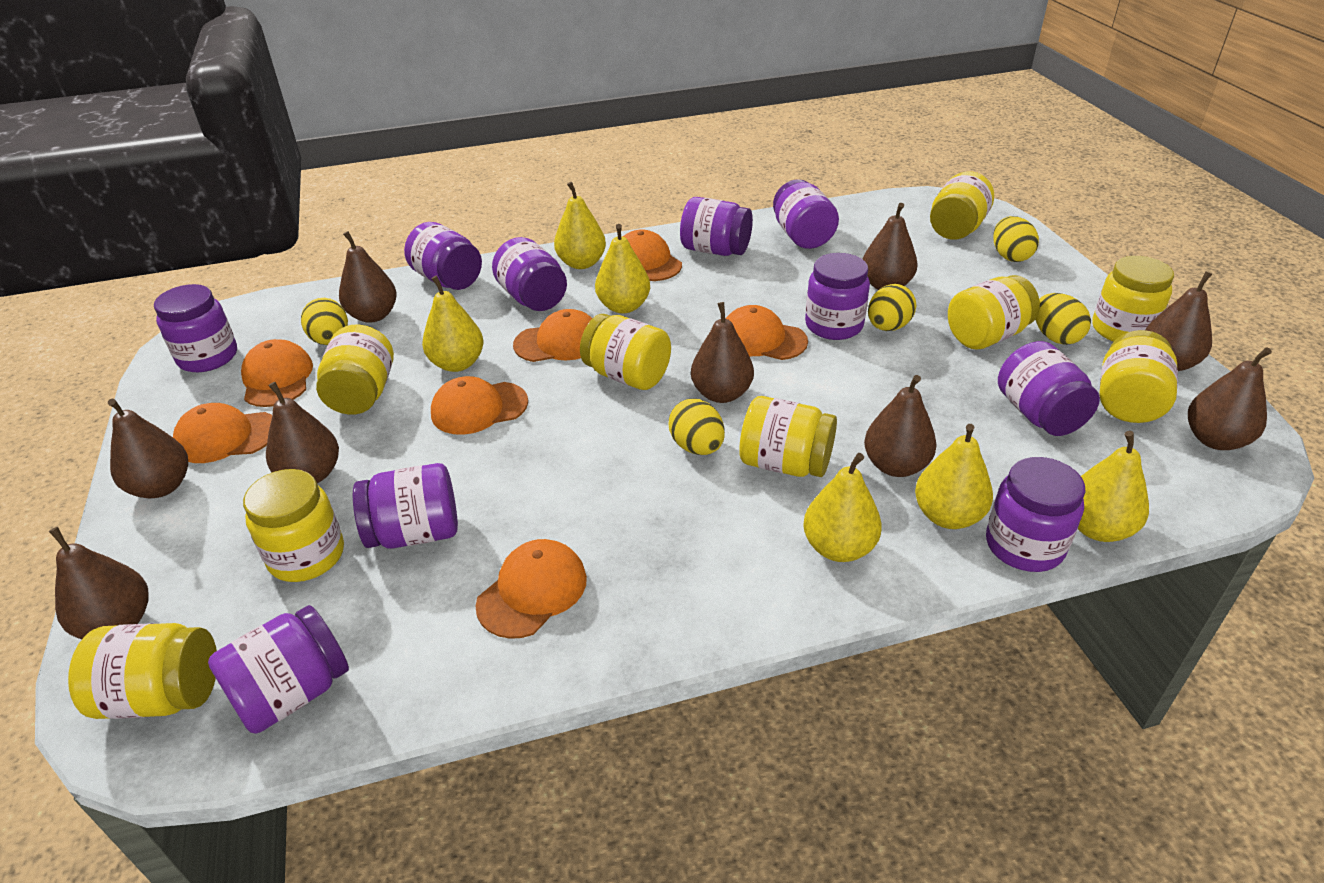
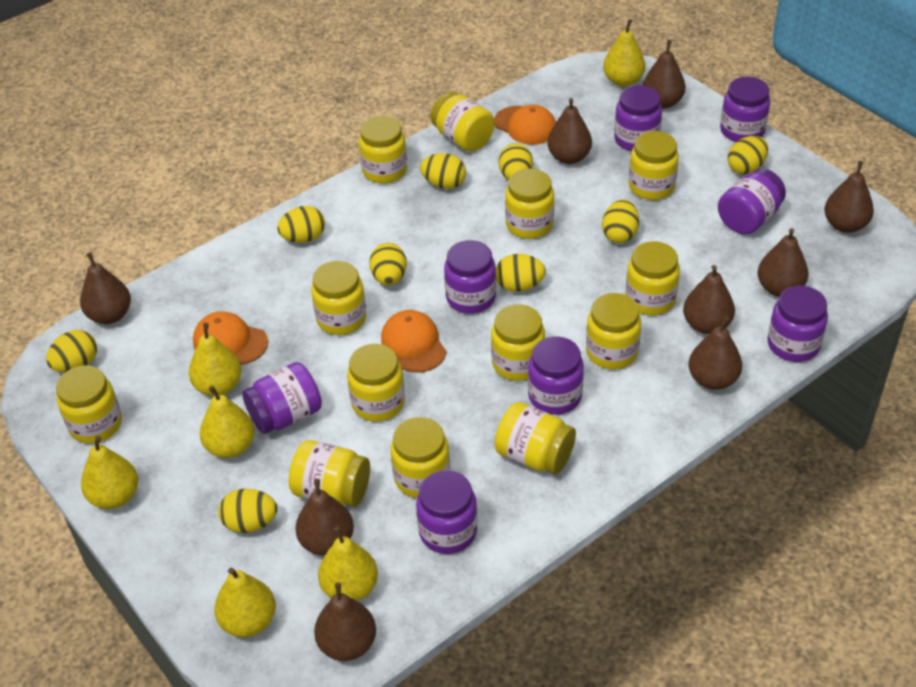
orange cap: [173,403,272,463] [241,339,313,407] [431,376,528,435] [475,539,587,639] [513,309,592,362] [623,230,682,281] [725,305,808,360] = 7 -> [193,311,268,365] [381,310,446,373] [494,105,556,145] = 3
purple jar: [154,284,237,372] [208,605,349,734] [353,463,458,549] [404,222,482,290] [492,237,567,311] [680,197,753,256] [773,179,839,249] [805,253,870,340] [986,457,1085,572] [998,341,1100,436] = 10 -> [242,362,322,434] [416,470,477,554] [444,240,496,314] [528,337,584,415] [614,85,662,151] [718,169,786,235] [720,77,770,142] [767,286,828,362] = 8
yellow egg: [301,298,348,345] [669,399,725,455] [868,284,916,331] [993,216,1039,262] [1035,293,1091,345] = 5 -> [46,330,97,372] [218,489,277,533] [277,206,325,243] [369,243,407,285] [420,153,466,189] [496,254,546,292] [498,144,533,180] [602,200,639,243] [728,136,768,175] = 9
yellow jar: [68,623,217,719] [243,469,344,582] [316,324,394,415] [580,314,671,390] [739,396,837,477] [930,171,994,240] [948,275,1040,350] [1092,256,1174,342] [1099,330,1178,423] = 9 -> [56,365,122,444] [289,440,370,507] [311,261,366,335] [347,344,405,422] [359,116,407,184] [391,417,450,498] [431,92,495,152] [491,304,545,381] [494,402,576,474] [505,169,554,239] [586,293,641,369] [625,241,680,315] [629,131,679,200] = 13

